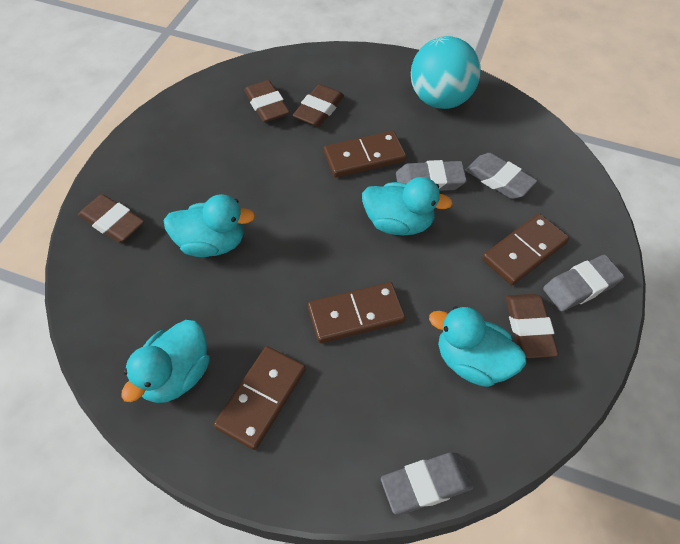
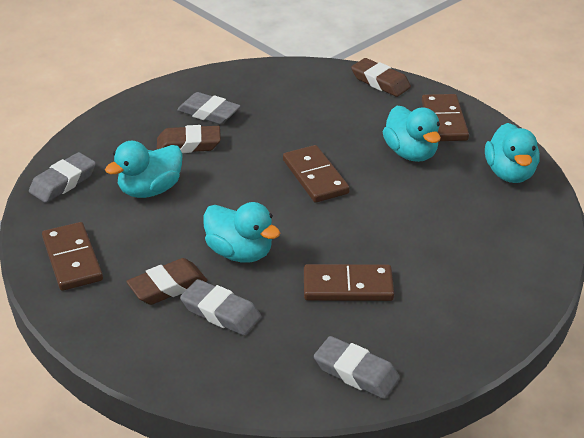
brown eraser: [78,194,144,243] [244,80,290,123] [293,84,344,127] [505,294,559,358] = 4 -> [126,258,208,305] [157,125,221,153] [351,58,411,97] = 3
turquoise ball: [411,36,481,109] = 1 -> none = 0

